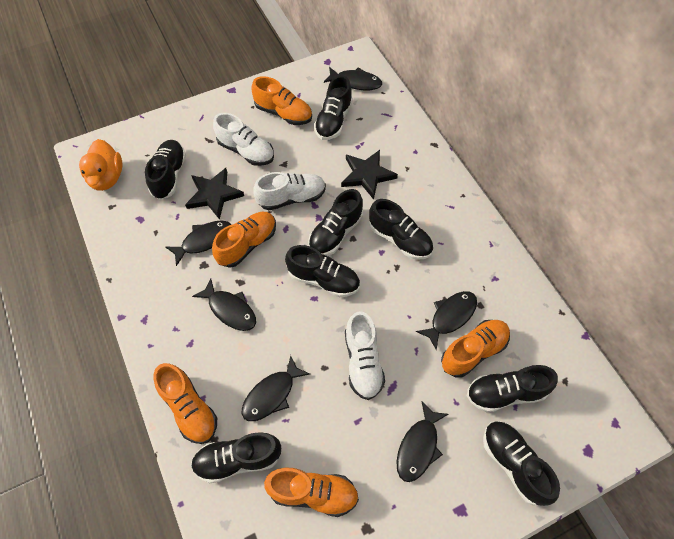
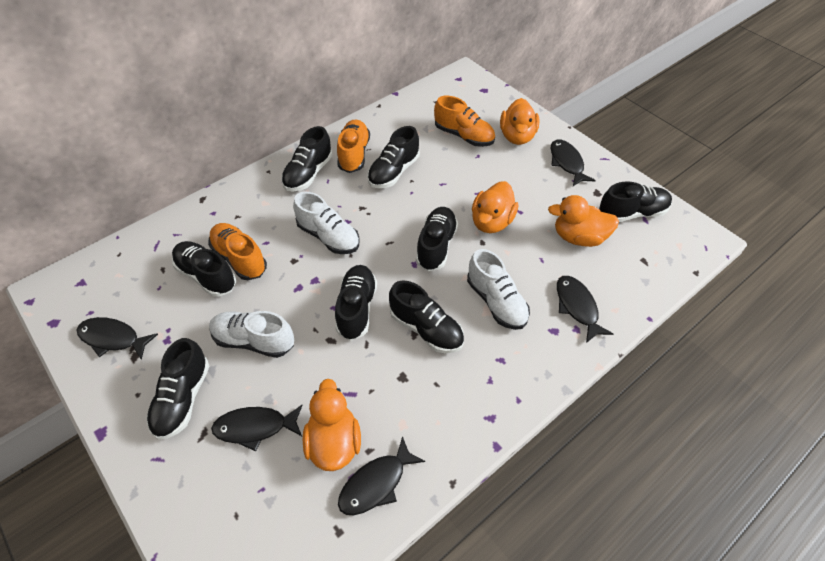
black fish: [165,221,231,266] [192,278,256,331] [242,355,310,421] [324,67,382,90] [396,402,448,482] [416,291,477,350] = 6 -> [77,317,158,360] [211,405,302,451] [338,436,425,515] [551,140,596,186] [557,276,613,343] = 5
black star: [185,168,244,220] [341,150,398,200] = 2 -> none = 0
orange duck: [79,139,123,191] = 1 -> [303,379,361,471] [472,181,518,233] [500,98,540,145] [548,195,619,247] = 4
orange shoe: [153,363,217,444] [212,212,276,268] [251,76,312,125] [264,468,359,517] [441,320,510,378] = 5 -> [208,223,267,280] [337,119,370,173] [434,96,495,147] = 3

